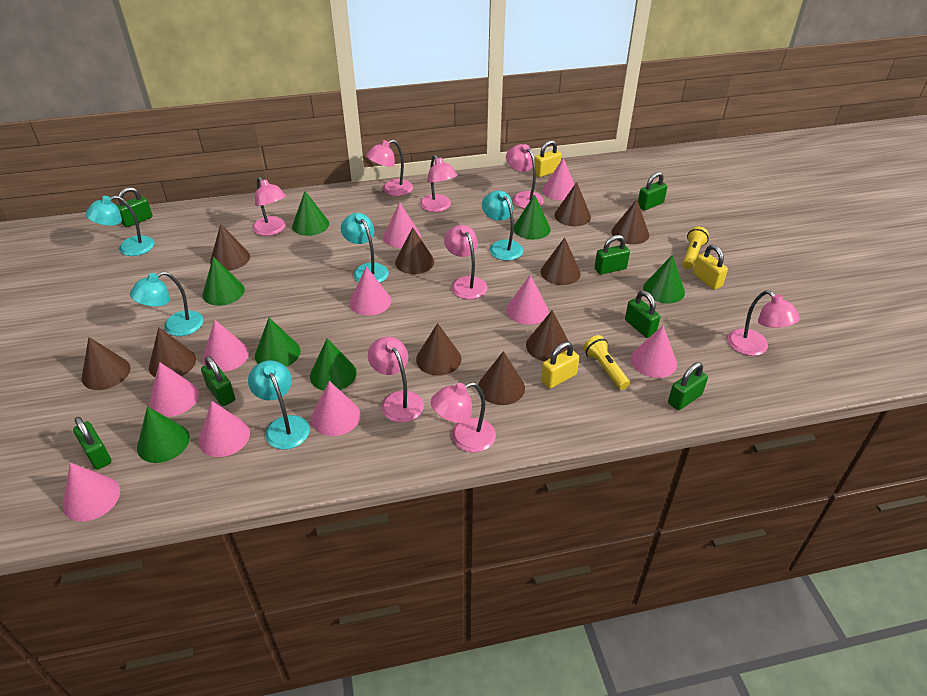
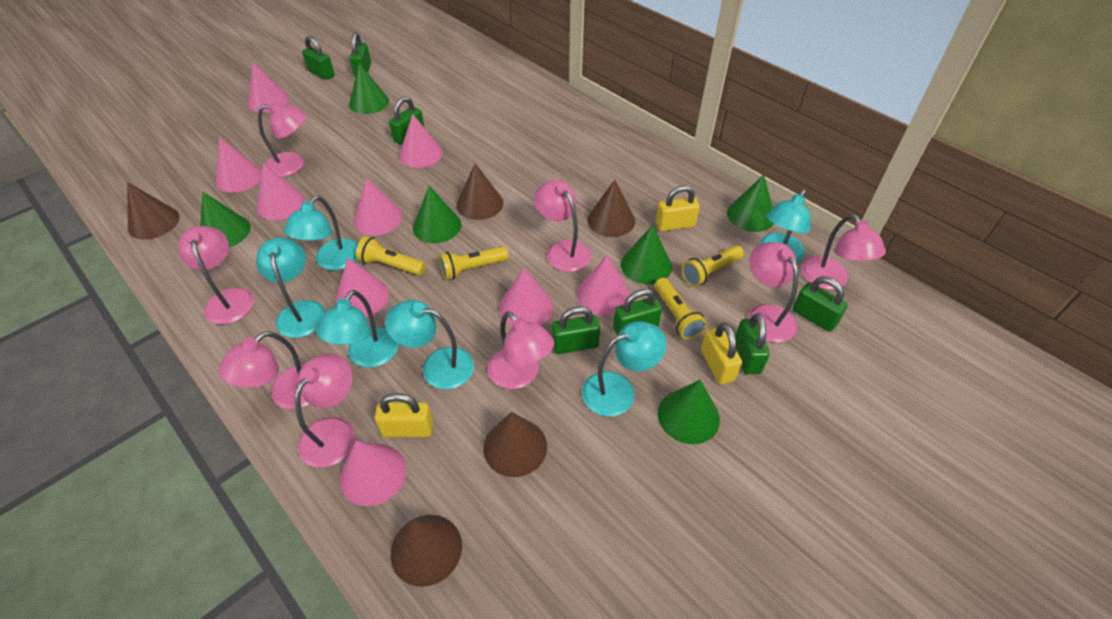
brown cone: [82,337,130,390] [149,327,196,377] [210,224,250,271] [395,227,434,274] [416,323,461,376] [478,351,525,405] [526,310,569,361] [541,237,581,285] [554,182,591,226] [611,199,649,244] = 10 -> [127,182,180,239] [391,515,462,587] [457,163,503,220] [483,412,547,477] [587,180,635,237] = 5
green cone: [137,406,190,463] [203,257,245,306] [255,318,300,367] [292,191,329,236] [310,339,357,391] [514,194,551,240] [643,255,685,303] = 7 -> [200,192,251,247] [349,63,389,114] [413,186,461,243] [621,225,672,284] [658,380,720,444] [727,175,774,232] = 6
pink cone: [63,463,120,522] [149,362,199,416] [199,401,250,457] [203,320,249,372] [311,381,361,436] [349,266,391,316] [383,202,421,248] [506,275,549,325] [543,158,575,201] [631,326,677,378] = 10 -> [216,137,262,193] [248,62,289,113] [257,164,305,220] [335,258,389,317] [339,441,406,506] [354,178,402,236] [399,114,442,168] [499,268,553,326] [577,255,630,316] = 9
turquoise lamp: [86,195,154,256] [130,271,203,336] [248,360,310,449] [341,213,389,283] [482,191,523,261] = 5 -> [256,238,325,338] [284,196,358,271] [317,290,399,368] [385,300,474,389] [582,321,667,416] [760,190,811,262] = 6
yellow flashlight: [583,335,630,390] [682,226,709,269] = 2 -> [356,236,426,276] [439,246,509,280] [655,278,707,340] [682,245,744,287] = 4

